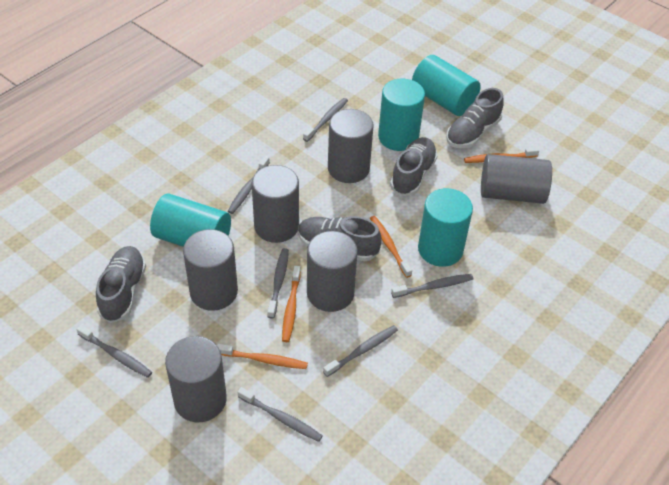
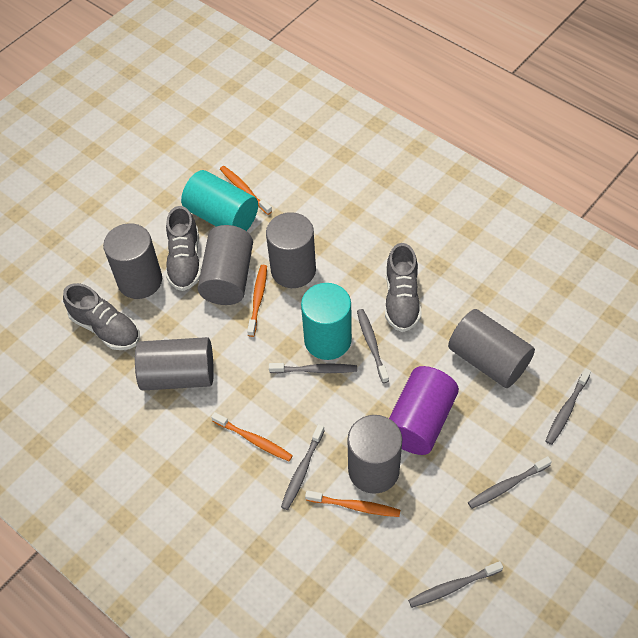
grey shoe: [96,246,146,323] [298,216,382,262] [390,137,438,196] [446,88,504,148] = 4 -> [63,283,140,350] [166,206,201,291] [385,243,421,332] = 3
grey toothbrush: [76,325,152,378] [228,156,270,214] [238,387,323,442] [267,248,289,319] [303,98,348,142] [323,325,398,377] [391,274,473,298] = 7 -> [269,363,357,373] [281,424,325,510] [357,309,389,383] [408,561,503,608] [468,456,552,509] [546,368,591,445] = 6
purple cylinder: none = 0 -> [389,366,459,455] = 1
turquoise cylinder: [150,193,231,247] [378,79,425,151] [412,55,481,116] [418,188,473,267] = 4 -> [181,170,258,231] [301,283,352,360] = 2

